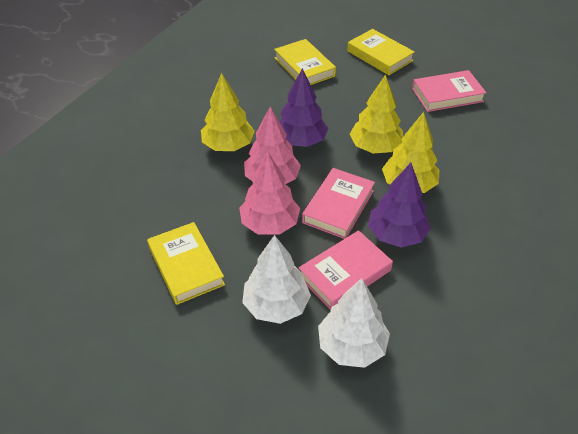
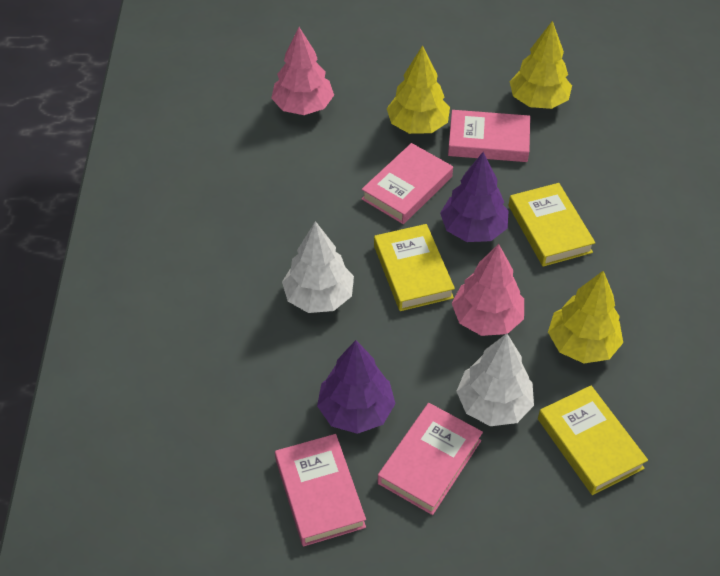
pink book: [299,230,393,310] [302,168,375,239] [412,70,486,112] = 3 -> [275,434,366,546] [362,143,453,224] [378,403,483,515] [448,110,530,162] = 4

